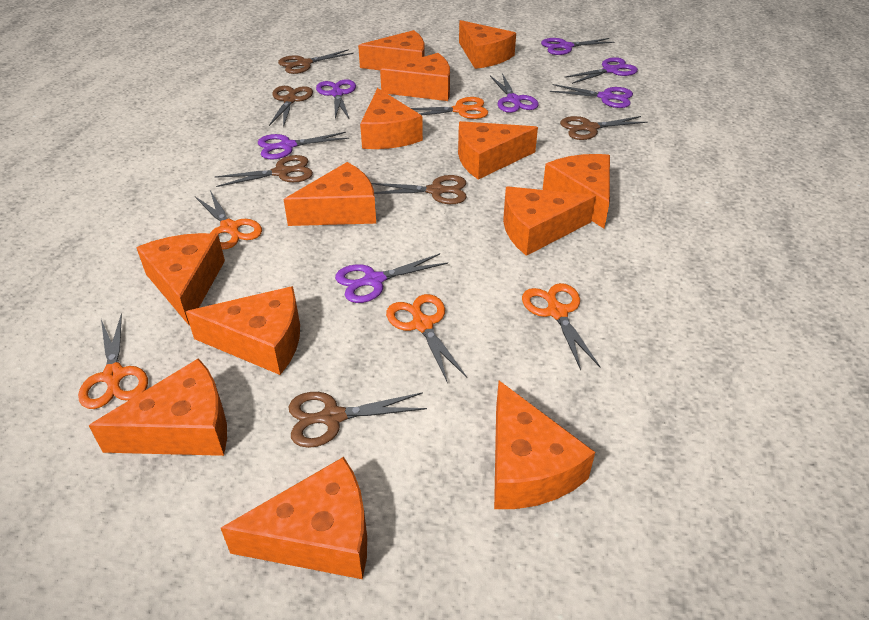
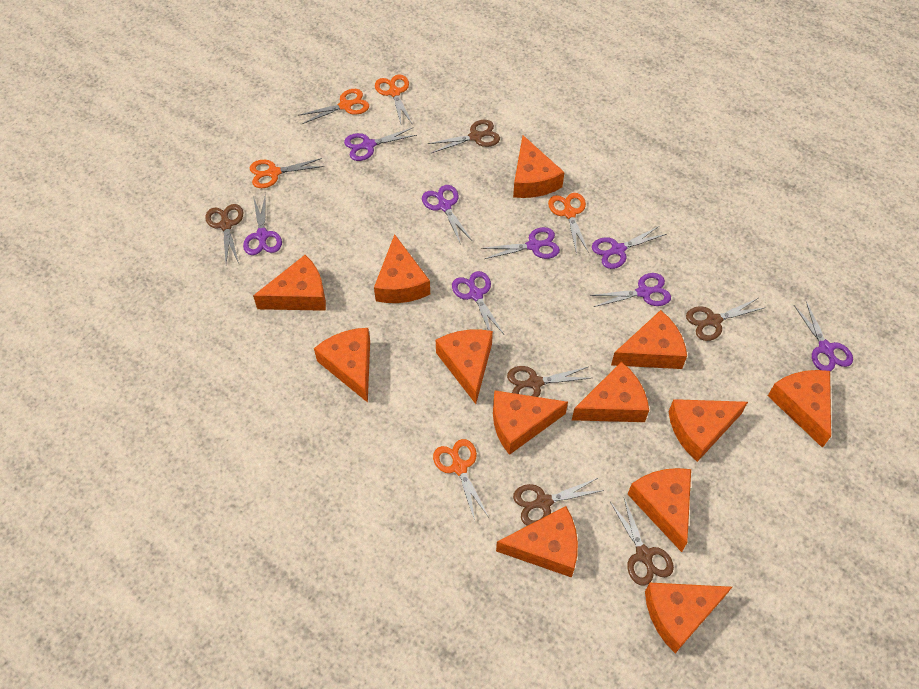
purple scissors: [258,132,349,159] [316,79,356,119] [335,253,448,303] [490,73,539,113] [541,38,614,55] [550,84,633,108] [564,57,638,84] = 7 -> [243,193,282,255] [344,128,417,161] [422,185,471,242] [452,271,504,334] [481,227,560,259] [590,273,671,307] [592,226,667,269] [794,301,853,371] = 8

